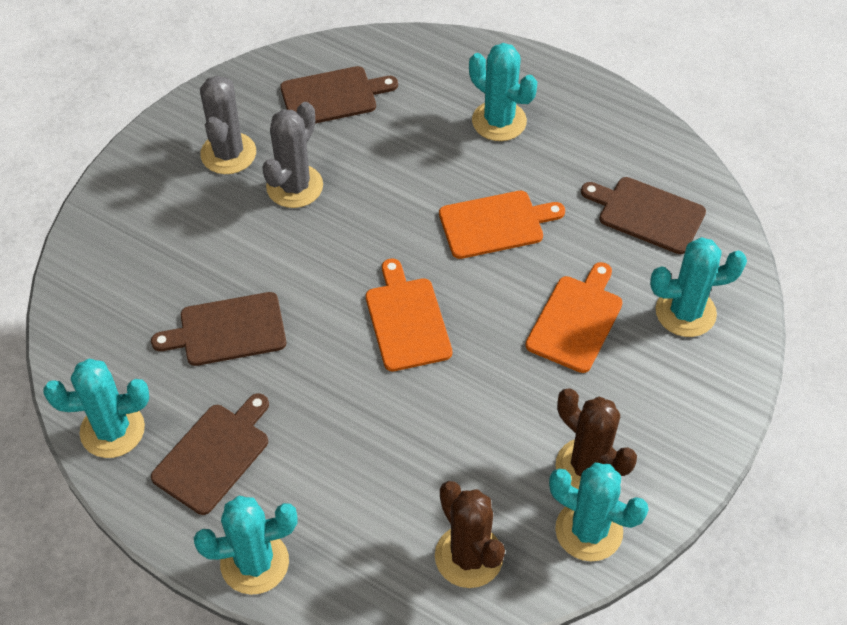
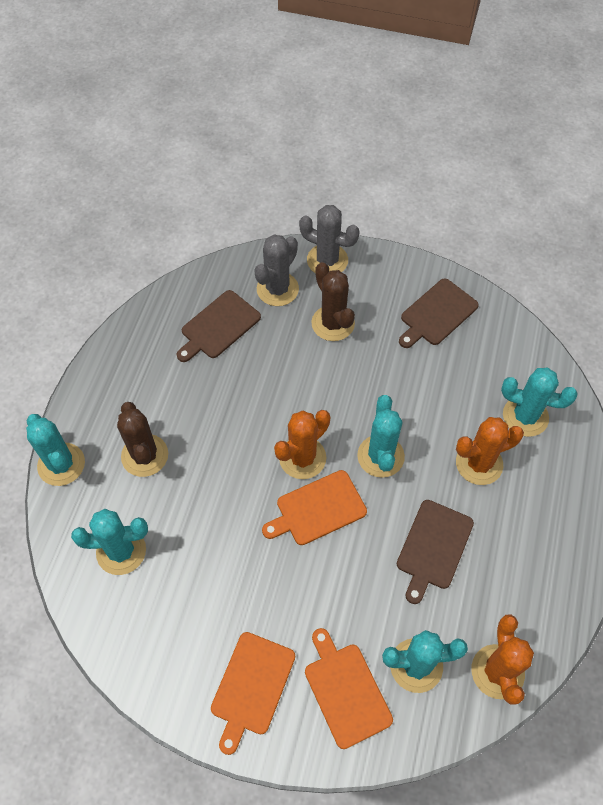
brown cutting board: [151,292,286,366] [151,393,269,515] [280,66,398,124] [581,177,706,254] = 4 -> [177,290,261,362] [397,500,474,604] [399,278,479,348] = 3
orange cactus: none = 0 -> [274,410,330,479] [456,417,524,485] [471,615,534,705] = 3

